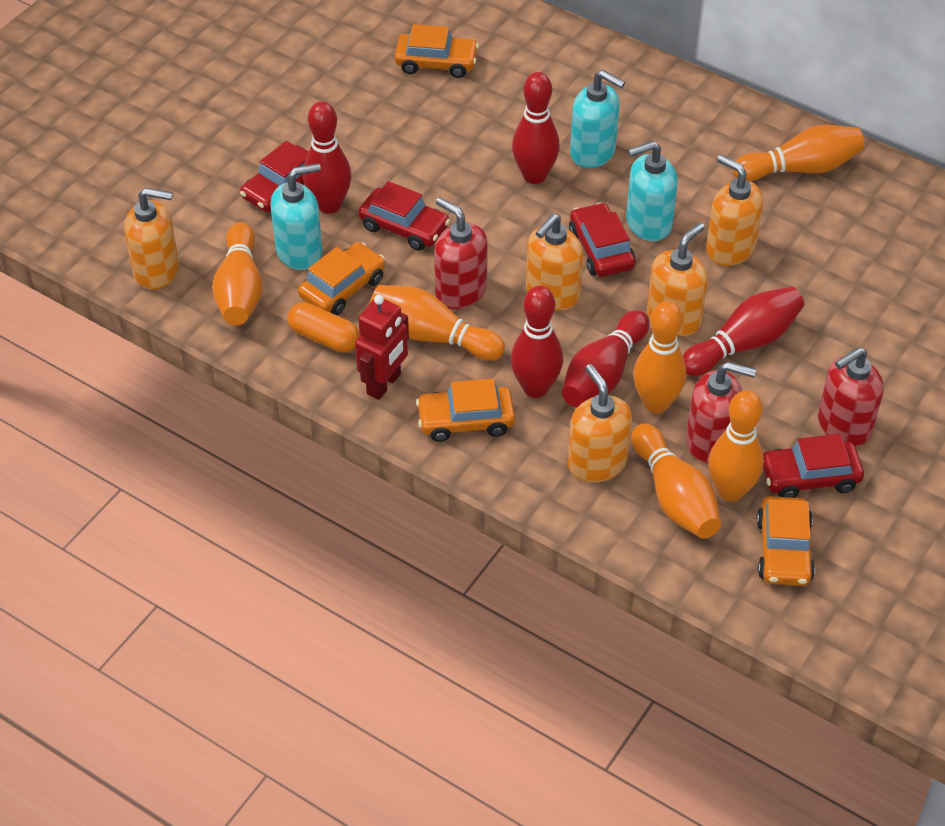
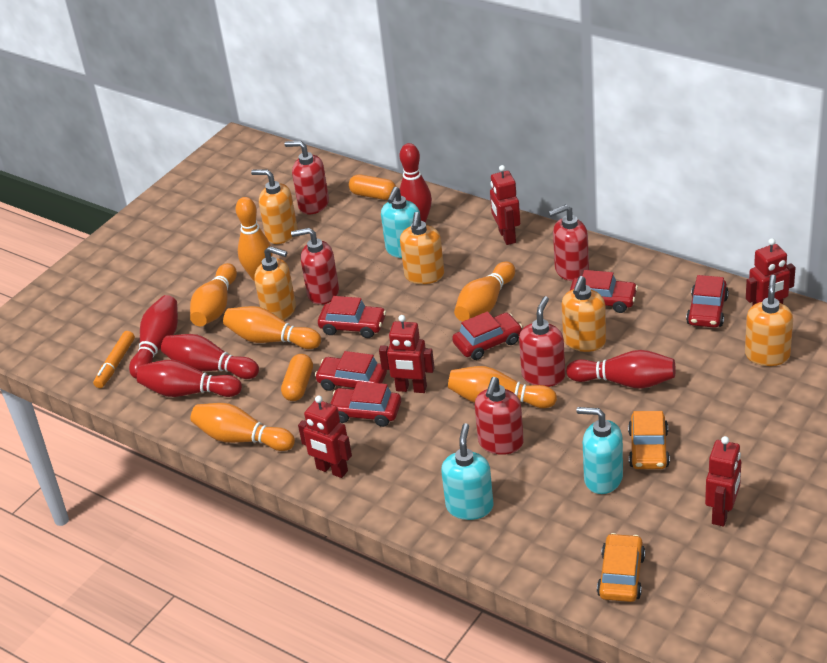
orange capsule: [288,302,360,353] = 1 -> [281,354,313,401] [349,175,396,200] = 2
orange car: [298,242,385,315] [395,24,479,78] [416,379,515,442] [757,496,815,586] = 4 -> [597,533,645,602] [628,411,670,469] = 2
orange marker: none = 0 -> [93,331,135,388] = 1
red car: [240,141,309,212] [358,181,450,251] [569,202,636,277] [763,434,864,498] = 4 -> [315,351,387,391] [318,296,386,338] [330,382,401,427] [452,312,522,360] [570,270,638,313] [686,275,729,328] = 6
red robot: [355,295,409,400] = 1 -> [298,396,352,478] [379,315,435,393] [490,165,520,245] [705,436,741,527] [746,238,796,306] = 5
red soap dispenser: [434,197,488,309] [686,362,756,464] [818,347,884,447] = 3 -> [285,141,329,215] [291,228,339,305] [475,377,524,455] [519,296,565,387] [548,204,589,281] = 5

